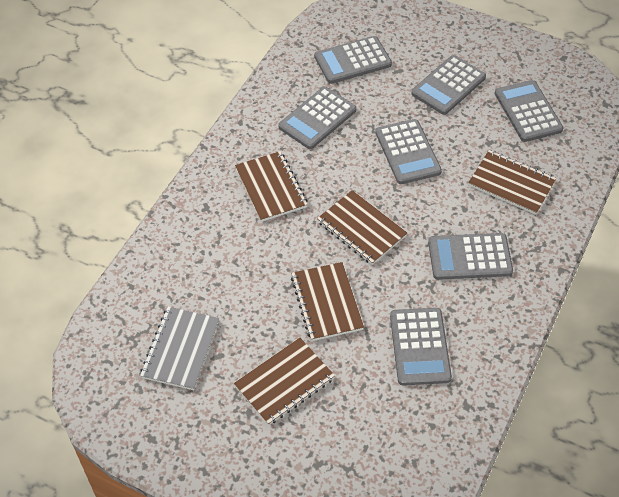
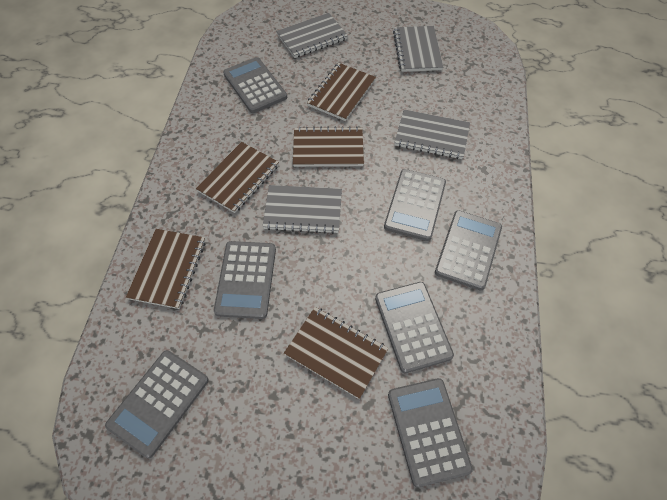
grey notebook: [140,307,219,390] = 1 -> [263,185,342,234] [276,13,348,58] [393,26,443,72] [395,110,470,159] = 4

